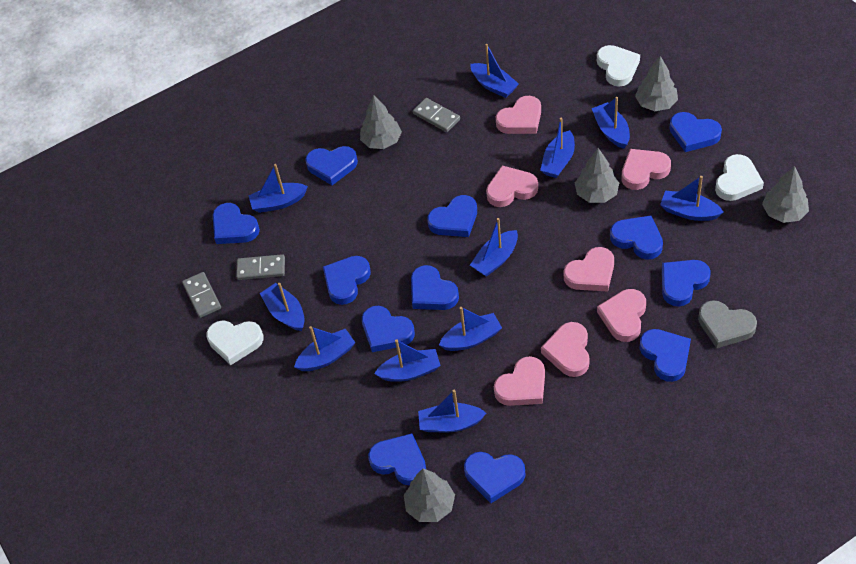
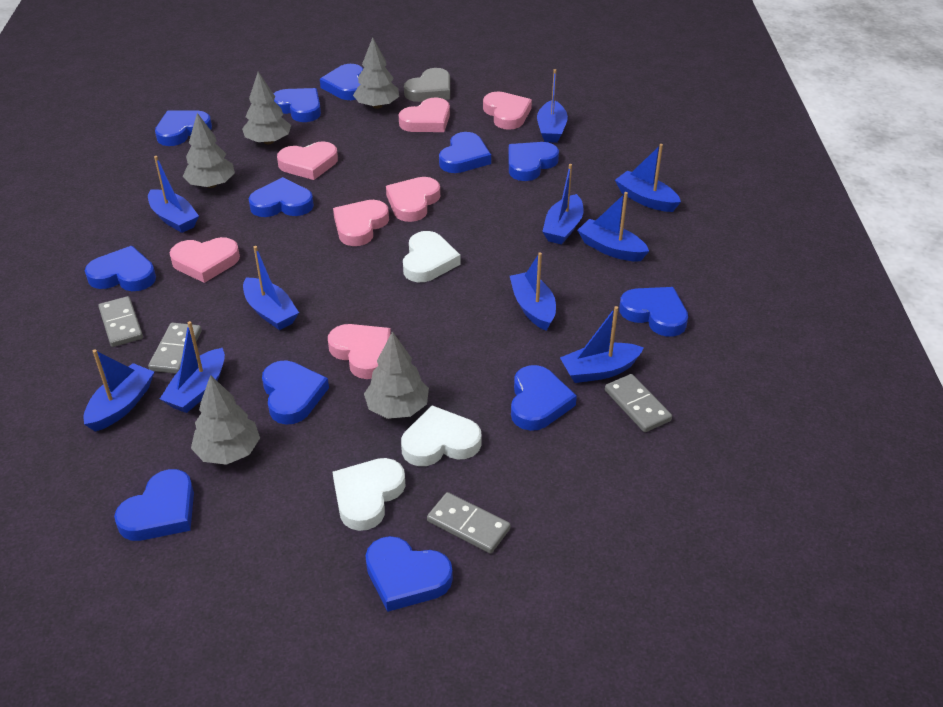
blue boat: [248,164,308,213] [260,283,305,331] [294,326,355,371] [374,339,441,382] [418,390,486,432] [439,307,502,351] [470,44,519,98] [470,218,518,277] [540,118,575,178] [592,97,630,149] [660,176,723,221] = 11 -> [83,350,154,432] [148,156,199,233] [160,321,225,413] [243,246,299,330] [510,252,556,331] [537,69,568,143] [542,164,583,245] [560,306,644,383] [577,192,649,261] [615,144,681,212] = 10
grey domino: [182,272,221,318] [236,254,285,280] [413,98,460,132] = 3 -> [98,296,143,347] [148,323,202,374] [427,492,511,554] [605,374,672,432] = 4

